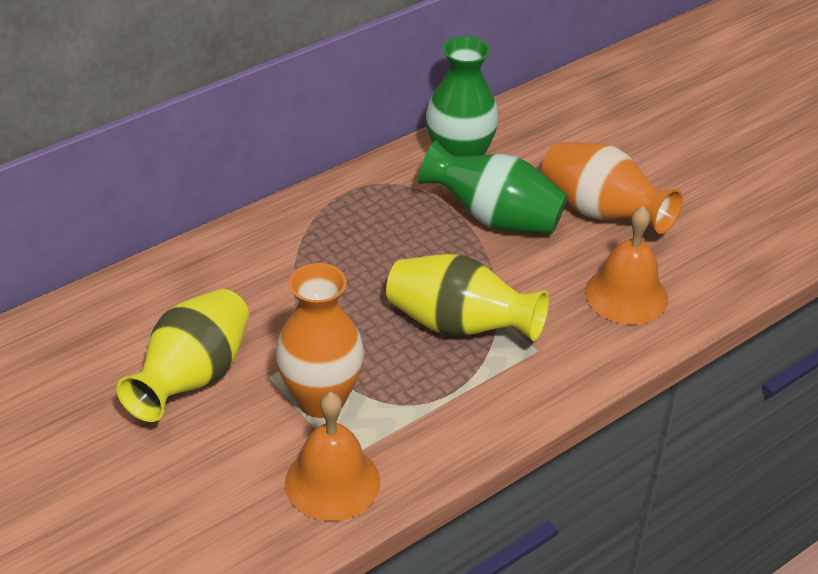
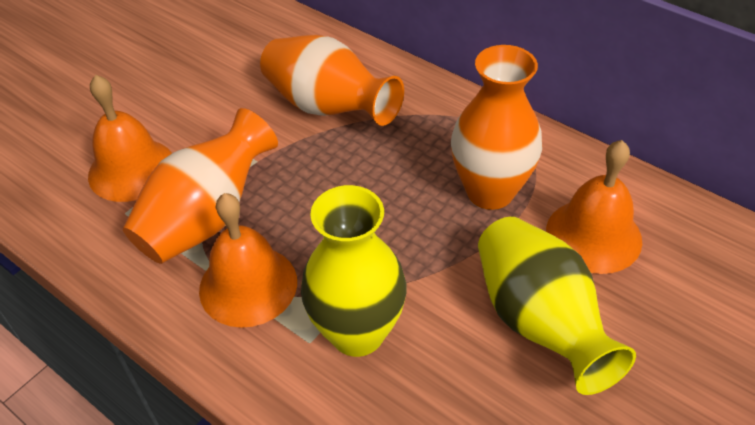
green vase: [418,140,568,234] [426,36,499,157] = 2 -> none = 0
orange bell: [285,392,380,521] [585,206,668,325] = 2 -> [88,75,172,202] [199,193,297,328] [546,140,642,274] = 3
orange vase: [275,263,364,418] [542,142,683,234] = 2 -> [123,108,278,264] [260,35,404,126] [451,45,542,210] = 3

